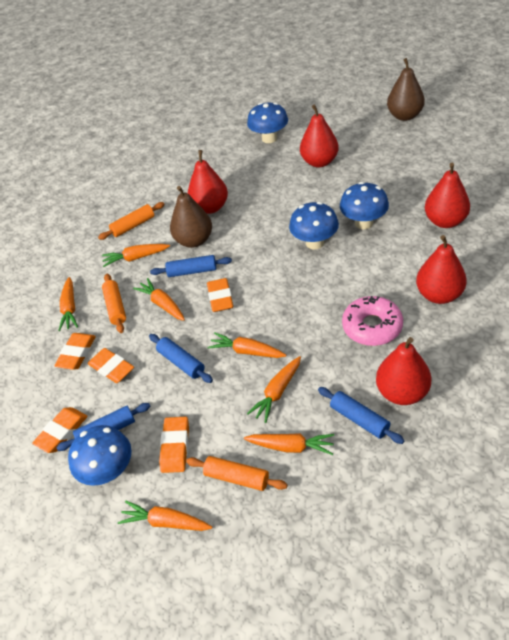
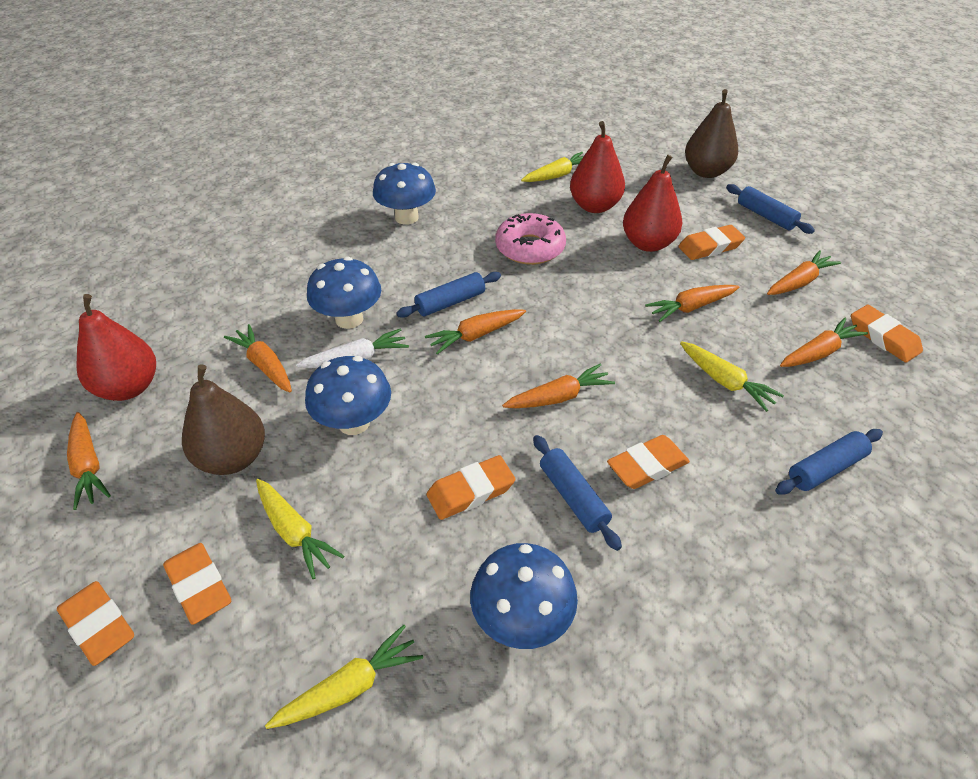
orange eraser: [32,407,88,453] [54,333,96,370] [88,348,134,383] [159,417,189,473] [207,278,233,312] = 5 -> [57,581,134,666] [163,543,231,625] [427,455,516,520] [607,435,690,489] [678,225,745,260] [851,305,923,363] = 6
orange rolling pin: [98,202,164,240] [102,274,126,333] [186,456,287,491] = 3 -> none = 0
red pear: [188,150,228,214] [300,105,339,167] [376,337,432,405] [416,235,467,304] [425,163,470,228] = 5 -> [77,294,156,401] [570,121,625,213] [623,155,682,252] = 3
white carrot: none = 0 -> [296,328,409,368] = 1
yellow carrot: none = 0 -> [256,479,344,579] [265,625,423,729] [521,152,584,182] [680,341,784,412] = 4

